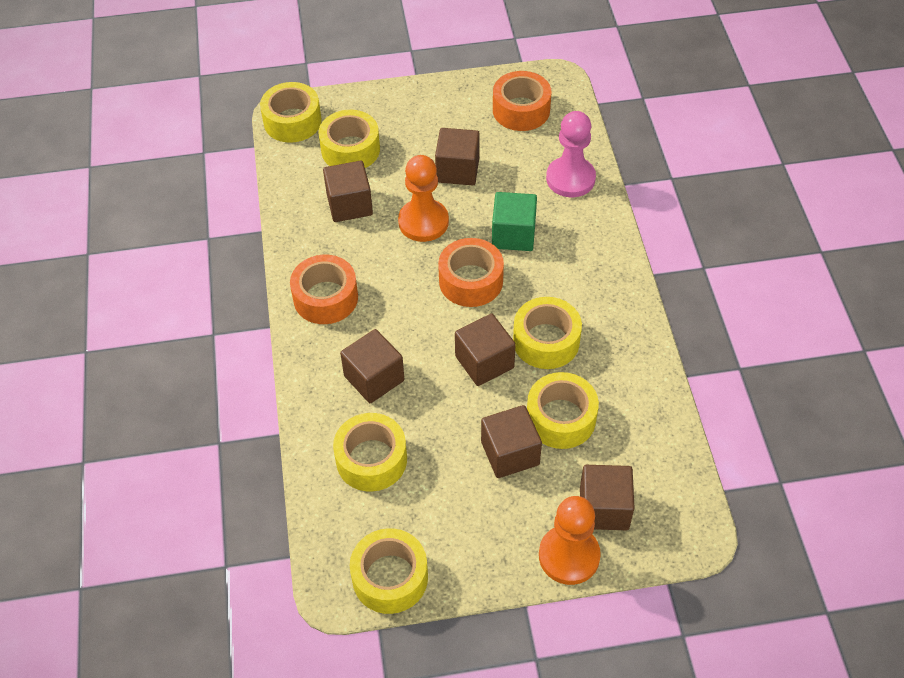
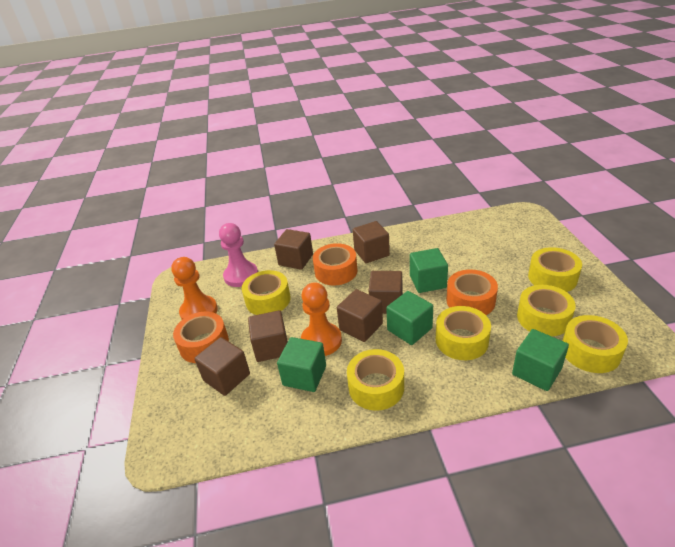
green cube: [492,192,537,251] = 1 -> [277,337,326,392] [386,291,433,345] [410,248,448,293] [512,329,569,391] = 4

